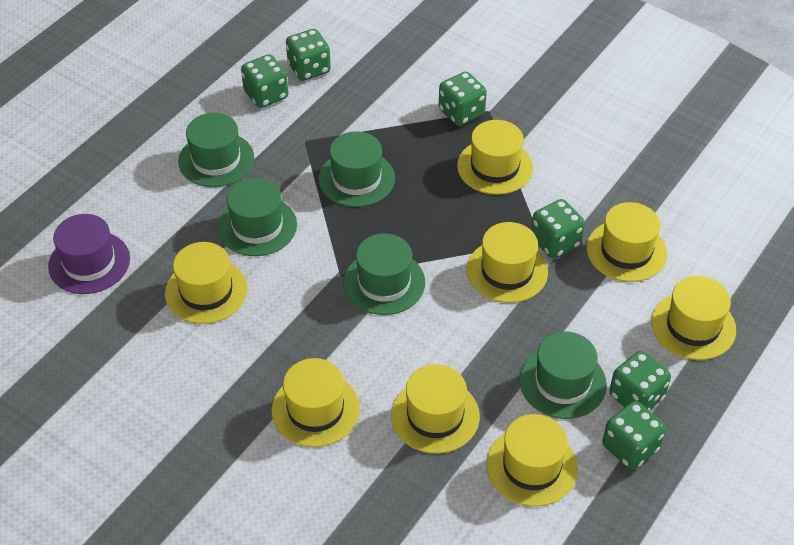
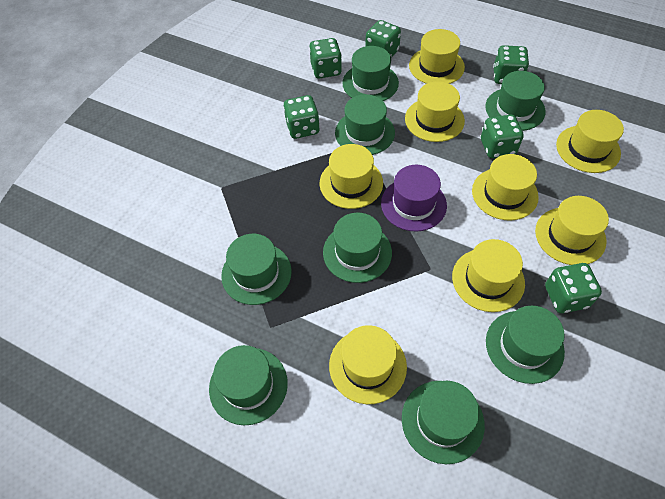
green hat: [178,113,254,187] [218,178,297,256] [319,131,395,207] [343,233,425,315] [519,332,607,419] = 5 -> [209,345,288,425] [221,234,292,305] [323,213,392,283] [335,94,395,155] [342,46,399,101] [402,381,485,464] [485,71,546,131] [486,306,565,384] = 8

